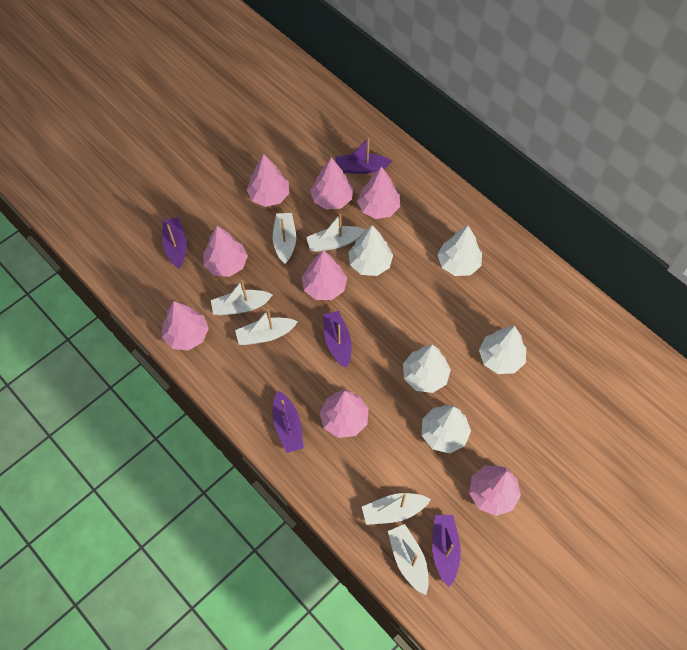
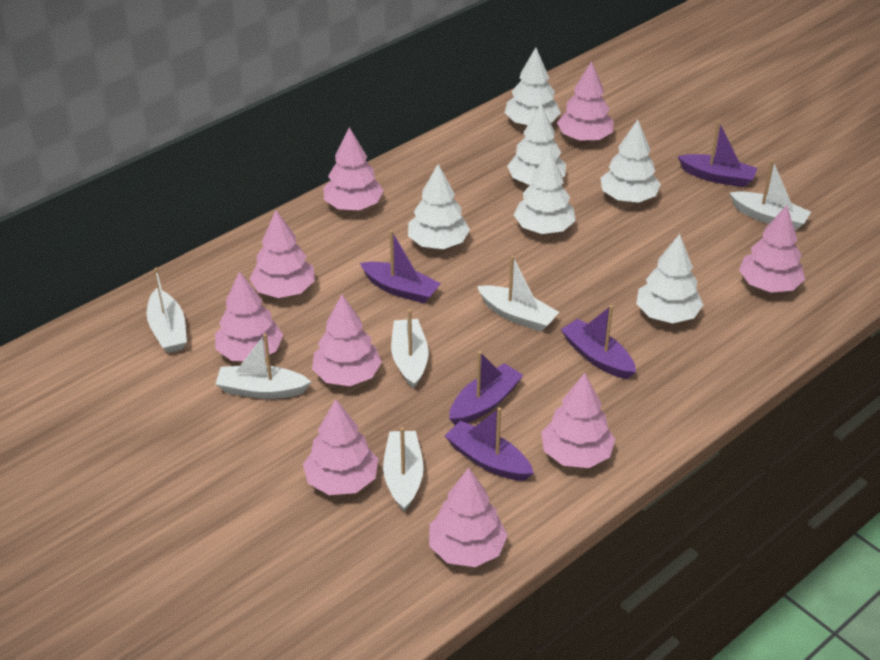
pink tree: [162,301,209,351] [203,226,248,277] [247,154,289,207] [302,250,347,300] [310,157,353,210] [319,390,369,438] [357,166,400,219] [469,466,521,516] = 8 -> [215,271,283,361] [250,210,315,298] [303,399,378,495] [312,295,382,386] [323,127,384,210] [429,468,508,567] [541,373,615,468] [557,61,614,142] [739,205,805,293] = 9
white tree: [348,225,393,276] [403,345,451,393] [422,405,471,454] [437,226,482,276] [479,326,526,374] = 5 -> [408,164,470,249] [505,48,561,126] [507,104,566,185] [514,149,576,234] [601,120,661,203] [636,234,703,323] = 6

